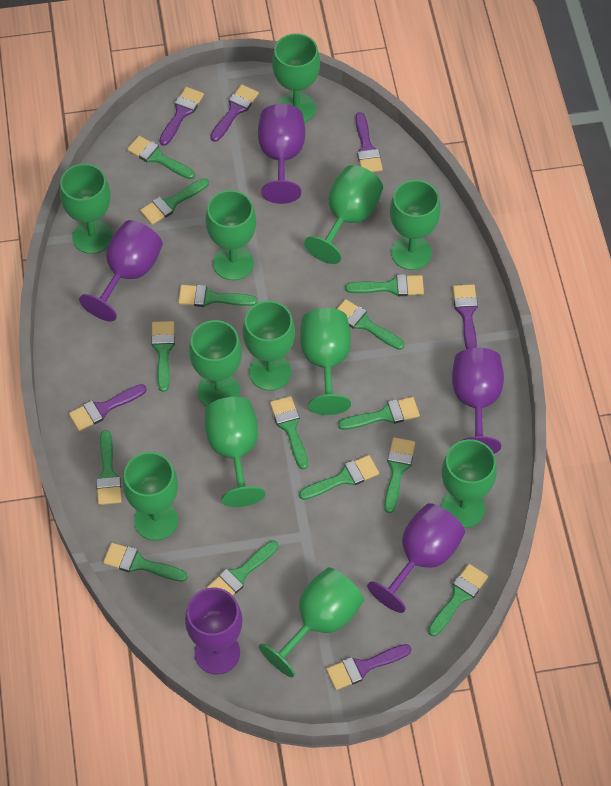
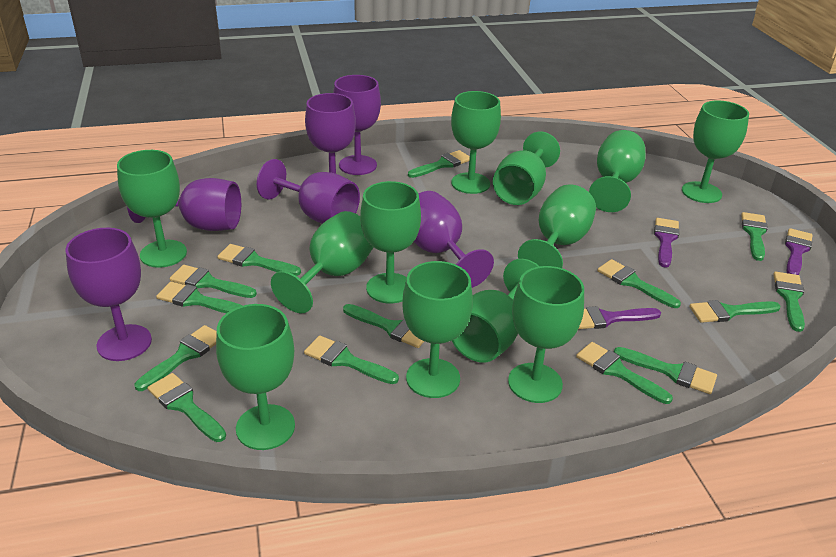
purple brush: [69,384,147,431] [159,87,204,146] [210,84,259,142] [326,644,411,690] [355,112,383,172] [453,284,478,349] = 6 -> [578,306,661,329] [654,218,679,268] [785,228,813,275] = 3
purple goblet: [79,220,163,321] [185,587,243,675] [258,104,305,204] [367,503,465,613] [452,348,504,454] = 5 -> [65,228,152,361] [127,178,241,231] [257,159,360,224] [305,93,356,180] [333,75,381,175] [414,191,494,288] = 6

